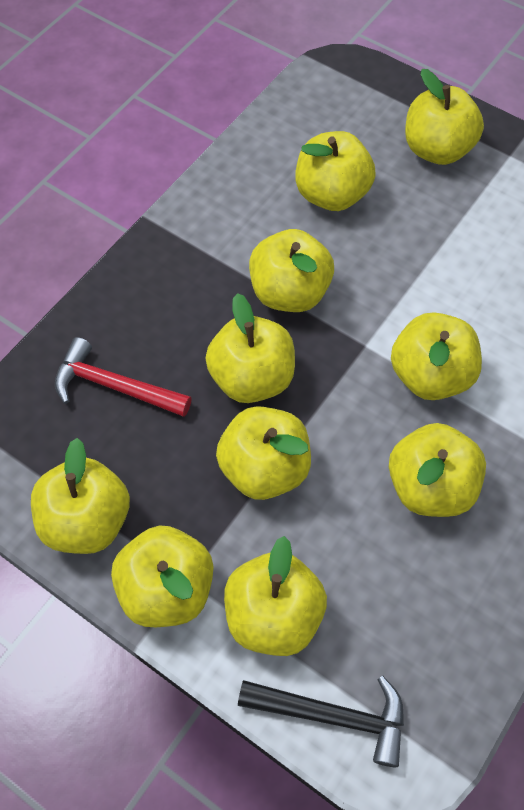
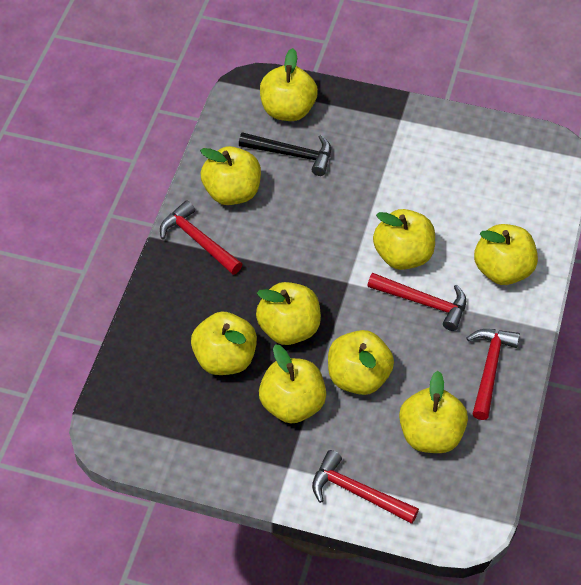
red hammer: [55,337,192,417] = 1 -> [160,200,242,275] [312,450,419,524] [367,273,466,331] [466,329,520,420] = 4
yellow apple: [31,438,130,554] [111,525,213,627] [205,293,295,403] [216,406,311,500] [224,536,327,656] [249,229,334,312] [296,131,376,211] [389,423,486,517] [391,312,482,400] [405,69,484,165] = 10 -> [191,312,257,375] [200,146,261,205] [256,282,321,345] [259,344,326,423] [260,48,318,121] [328,330,394,395] [373,209,435,270] [399,371,468,453] [474,224,538,285] = 9

